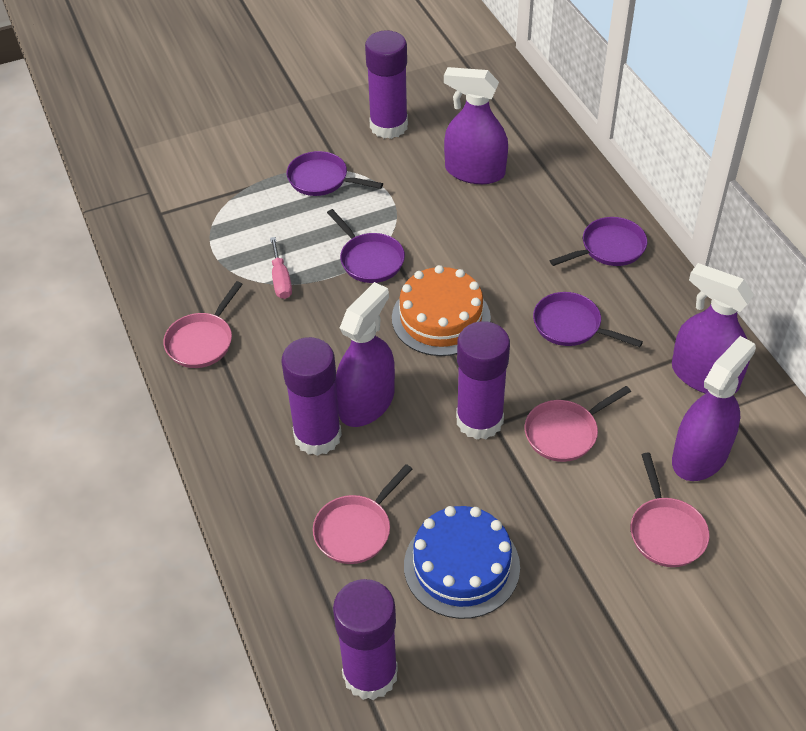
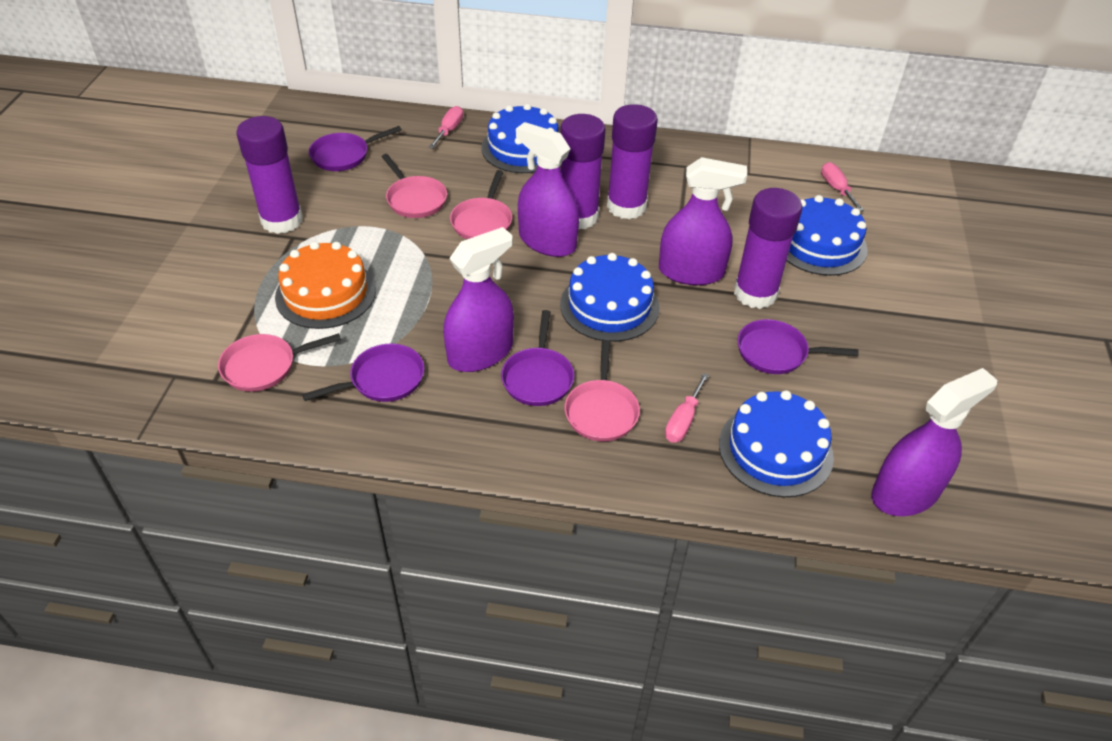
blue cake: [404,506,520,619] = 1 -> [482,104,558,173] [560,253,660,342] [719,390,834,497] [787,195,868,276] = 4
pink screwdriver: [270,237,292,299] = 1 -> [429,106,463,149] [665,373,709,443] [821,162,864,211] = 3

